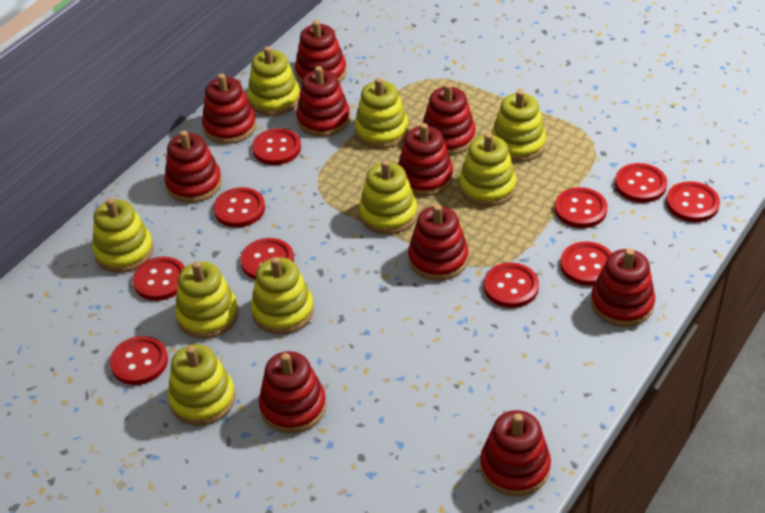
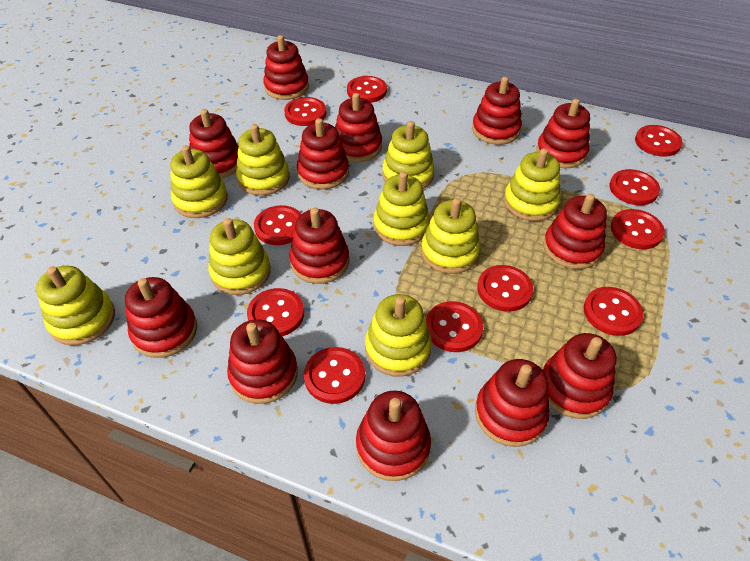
red button: [110,336,168,385] [133,257,185,301] [213,187,265,228] [240,238,294,280] [252,128,301,165] [484,263,539,308] [555,187,607,228] [560,242,612,286] [615,163,667,203] [666,181,720,222] = 10 -> [247,288,304,336] [254,205,301,245] [284,97,326,126] [304,347,365,404] [347,76,387,103] [426,301,483,352] [477,265,533,312] [584,287,644,336] [609,169,660,205] [611,209,665,249] [635,125,683,157] = 11
red stacking toy: [165,130,222,203] [202,73,256,144] [259,351,326,433] [295,20,347,84] [296,66,350,137] [398,123,453,196] [408,204,468,281] [423,83,476,155] [480,410,551,496] [591,248,655,327] = 10 -> [125,277,197,358] [189,109,239,179] [227,319,298,404] [263,35,309,100] [289,207,349,284] [297,118,349,189] [335,93,382,162] [356,391,431,481] [472,77,522,145] [475,359,550,447] [536,99,590,168] [543,194,607,269] [543,333,617,419] = 13

